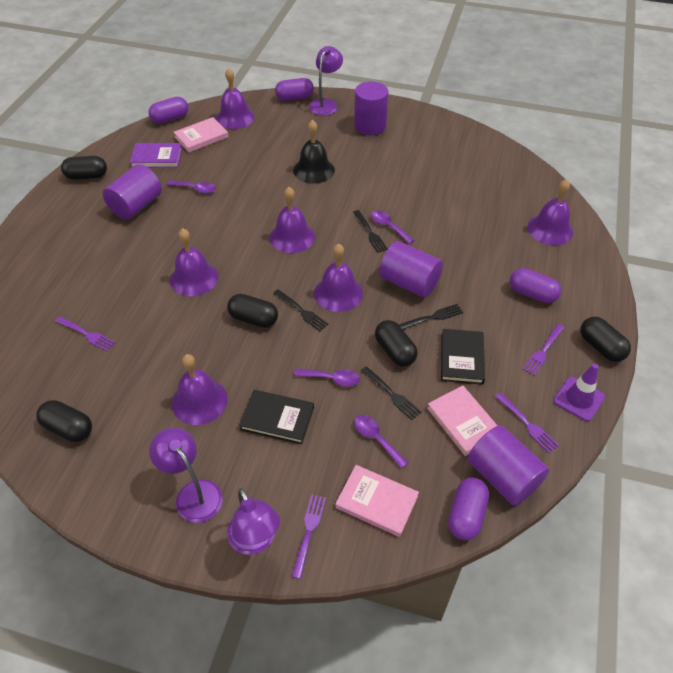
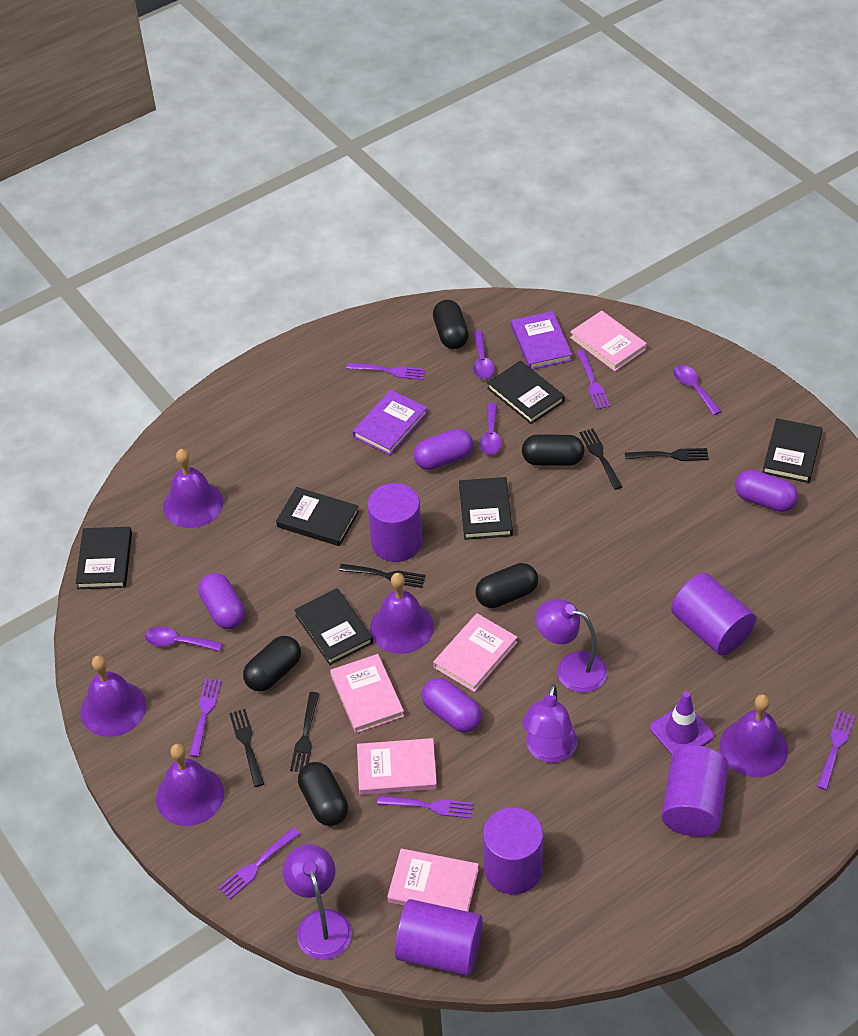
black bell: [293,120,335,184] = 1 -> none = 0
black book: [239,390,314,444] [441,329,485,385] = 2 -> [75,527,132,589] [276,487,359,546] [294,588,373,665] [459,477,513,540] [487,361,565,424] [762,418,823,483] = 6
black fork: [273,289,329,331] [353,210,388,253] [361,366,421,420] [399,304,463,330] = 4 -> [229,709,264,787] [290,692,319,772] [339,564,426,588] [580,428,622,490] [625,448,709,461] = 5
pink book: [174,117,229,153] [336,465,419,537] [427,385,498,456] = 3 -> [330,654,404,733] [357,738,437,795] [387,848,479,912] [433,613,518,692] [570,310,647,371] = 5
purple bell: [170,228,218,296] [172,354,228,425] [216,68,254,129] [269,187,315,253] [314,243,363,312] [528,179,573,245] = 6 -> [80,655,146,737] [156,744,224,826] [163,449,223,528] [370,573,434,654] [719,694,788,777] = 5
purple book: [130,143,182,168] = 1 -> [352,390,428,455] [511,311,572,370] = 2
purple cylinder: [103,164,162,220] [354,82,388,135] [379,241,443,298] [467,425,549,506] = 4 -> [367,483,422,562] [395,899,483,976] [483,807,543,895] [661,745,729,837] [671,573,756,655] = 5
purple fork: [55,316,116,351] [291,494,326,579] [495,392,559,453] [523,324,564,376] = 4 -> [189,679,221,757] [218,827,300,899] [346,363,426,380] [377,796,473,818] [577,350,610,410] [817,711,855,790] = 6

